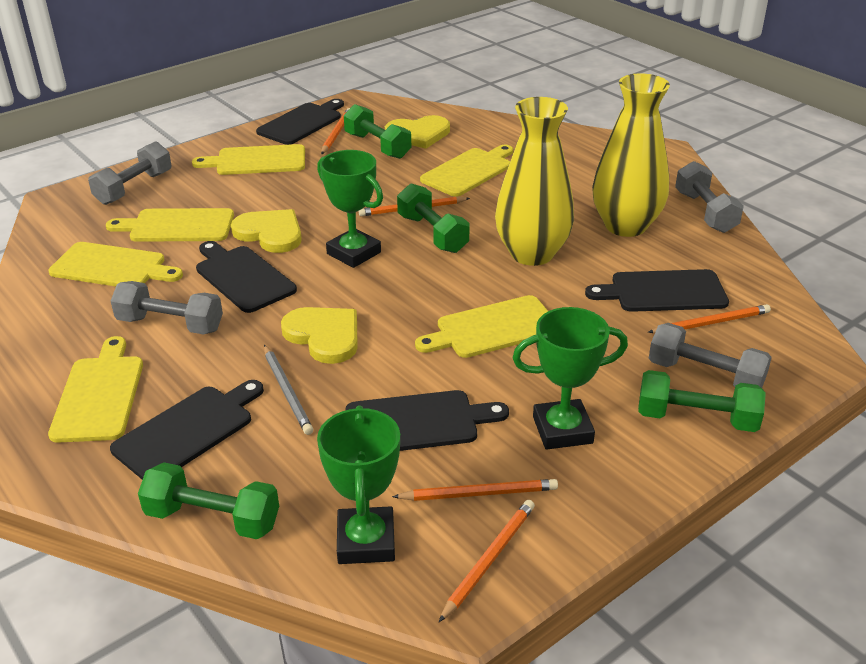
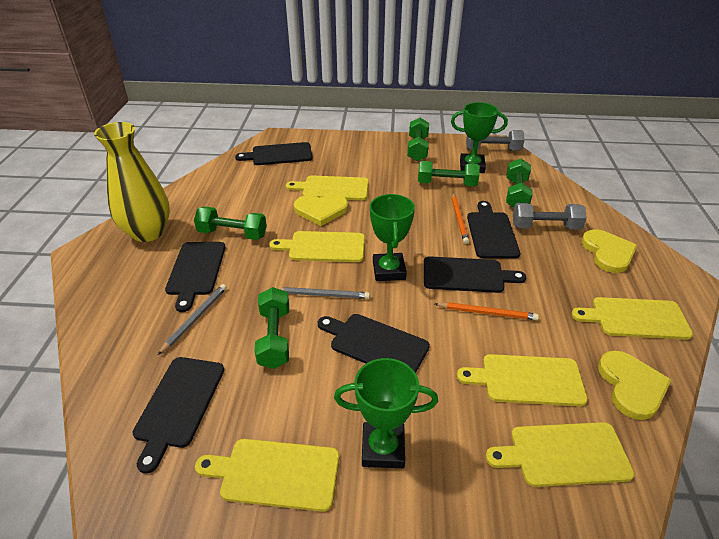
black cutting board: [110,380,264,480] [196,241,297,313] [256,99,344,145] [346,390,509,451] [585,269,729,312] = 5 -> [133,357,224,474] [165,242,225,312] [235,142,313,165] [318,314,430,373] [424,256,526,293] [467,201,520,258] = 6
green dumbbell: [138,462,279,539] [344,104,411,159] [397,183,470,253] [638,370,766,432] = 4 -> [194,207,267,240] [255,287,289,369] [407,118,429,161] [418,161,480,186] [506,159,533,208] = 5
grey dumbbell: [88,141,172,205] [111,281,223,334] [649,323,772,388] [675,161,744,233] = 4 -> [466,130,525,151] [513,203,587,230] = 2
grey pencil: [264,345,313,435] = 1 -> [158,284,227,355] [277,287,370,299] = 2
orange pencil: [321,108,350,155] [359,196,470,216] [392,479,558,501] [439,500,535,622] [648,304,771,333] = 5 -> [435,302,539,320] [452,193,469,244] = 2
yellow vase: [495,97,574,266] [592,73,670,237] = 2 -> [94,122,170,242] = 1

